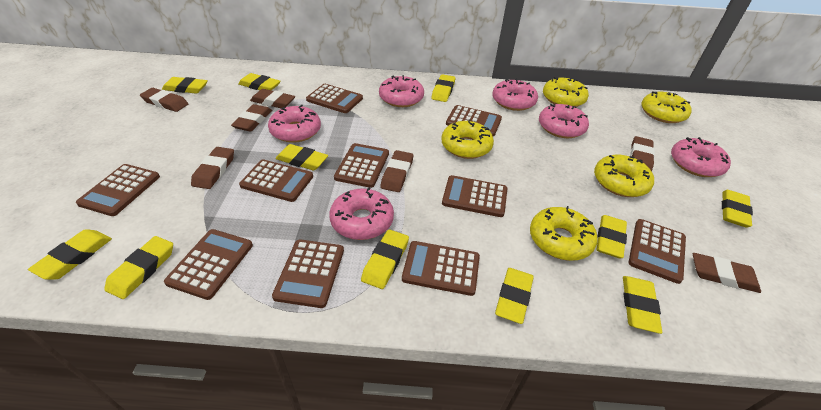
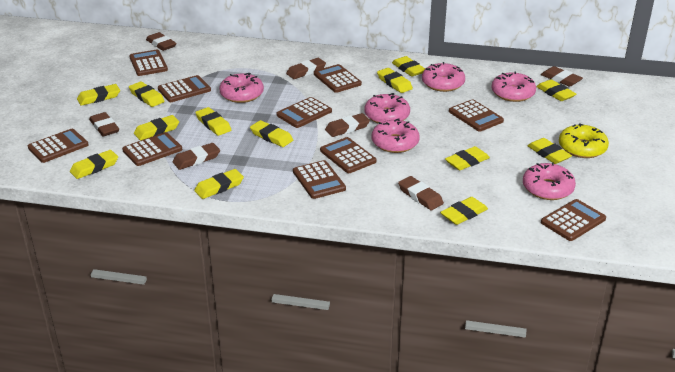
yellow donut: [441,119,494,159] [530,206,598,261] [543,77,589,107] [594,155,654,197] [641,91,692,123] = 5 -> [559,123,609,158] = 1
yellow eraser: [28,229,112,279] [104,236,173,299] [162,77,208,94] [238,73,280,90] [275,144,328,170] [361,229,409,289] [431,74,455,102] [495,268,534,324] [597,215,627,258] [623,276,662,334] [722,190,753,228] = 11 -> [70,150,118,179] [77,84,120,106] [129,81,165,107] [134,115,179,140] [194,169,244,199] [195,107,231,136] [250,120,293,147] [377,68,413,93] [392,56,425,77] [440,197,488,225] [445,146,490,170] [527,138,572,164] [536,79,576,101] = 13

